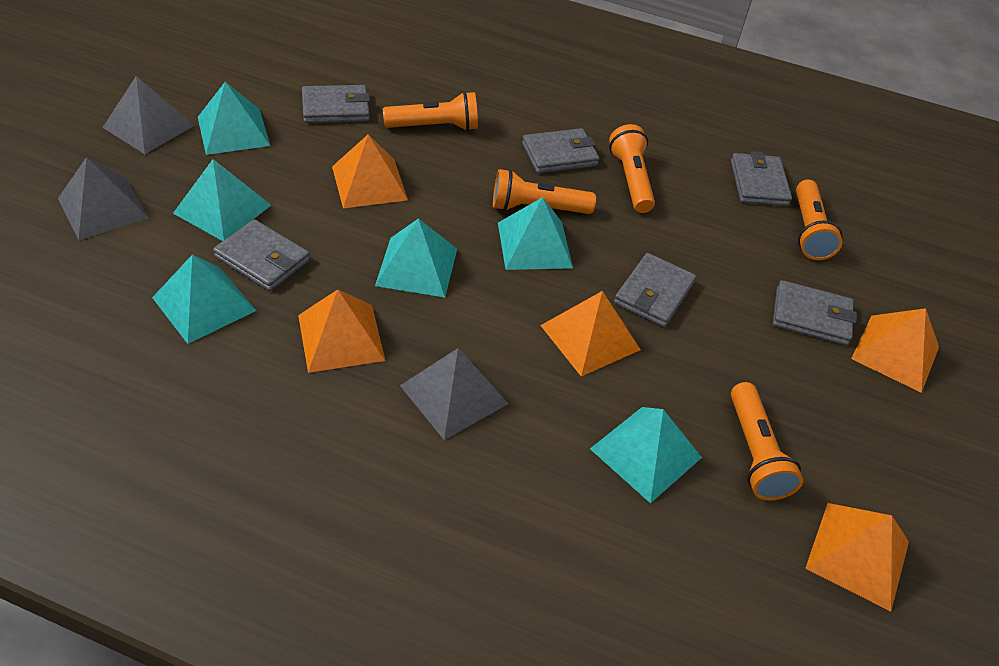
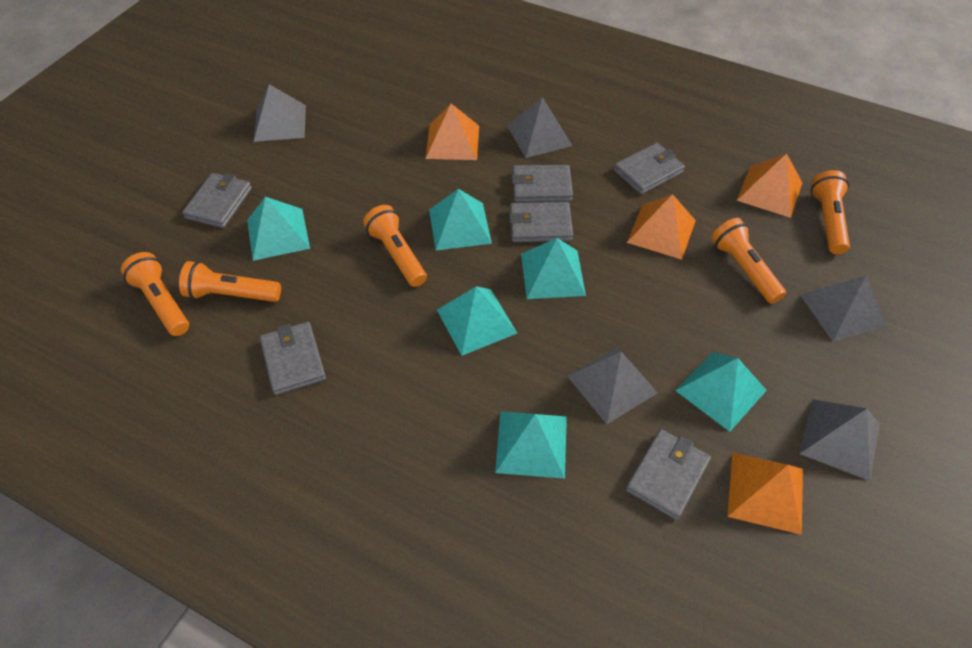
grey pyramid: [58,157,149,240] [102,76,195,154] [400,348,508,440] = 3 -> [254,84,306,142] [507,97,573,158] [567,347,658,424] [799,399,880,481] [800,275,886,342] = 5
orange pyramid: [298,289,385,373] [332,134,408,208] [540,291,641,376] [805,503,909,611] [851,308,939,393] = 5 -> [426,104,479,160] [627,194,696,260] [727,453,803,535] [737,153,802,218] = 4

